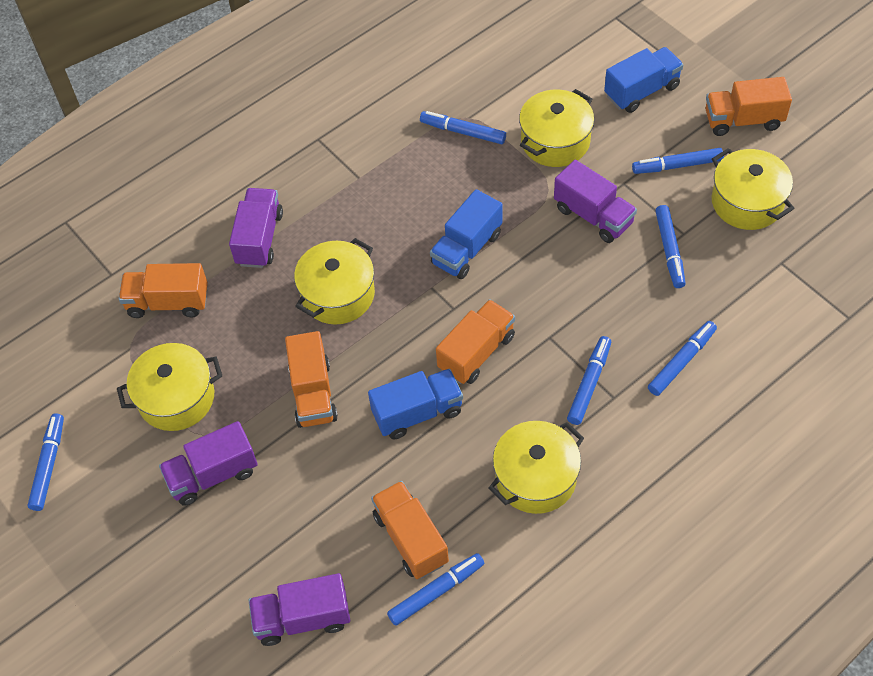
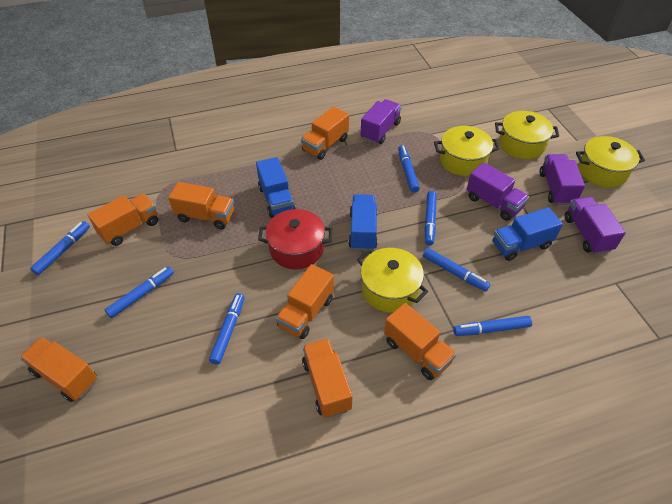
orange truck: [119,263,208,318] [285,331,338,428] [371,481,449,579] [436,299,515,384] [705,77,792,136] = 5 -> [20,337,97,402] [88,194,158,246] [168,182,234,229] [276,264,334,339] [301,107,349,160] [302,338,353,418] [384,303,456,380] = 7
red pot: none = 0 -> [258,209,332,269] = 1
yellow pot: [117,343,222,431] [294,238,375,325] [489,421,584,514] [519,89,594,167] [712,148,794,230] = 5 -> [357,248,428,313] [434,126,500,176] [495,111,559,160] [576,136,645,188] = 4

